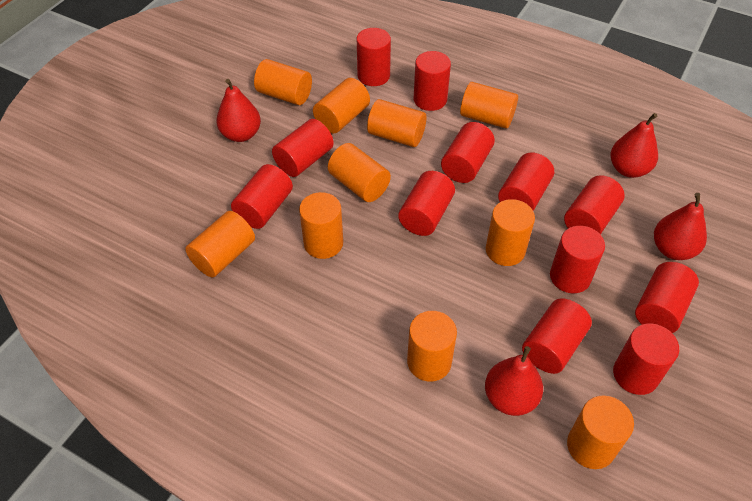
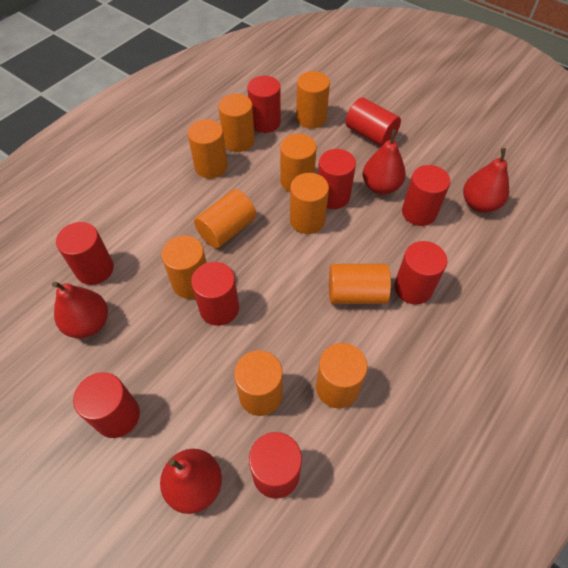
red cylinder: [231,164,293,229] [272,119,334,177] [357,28,391,86] [398,171,455,236] [414,51,451,111] [441,122,495,183] [498,153,554,211] [522,298,592,374] [550,226,605,293] [564,175,625,235] [613,324,679,395] [635,262,699,333] = 12 -> [56,222,114,285] [73,372,140,438] [191,262,239,326] [247,76,281,133] [249,432,302,499] [318,149,356,209] [346,97,401,147] [394,241,447,305] [402,165,450,226] = 9

